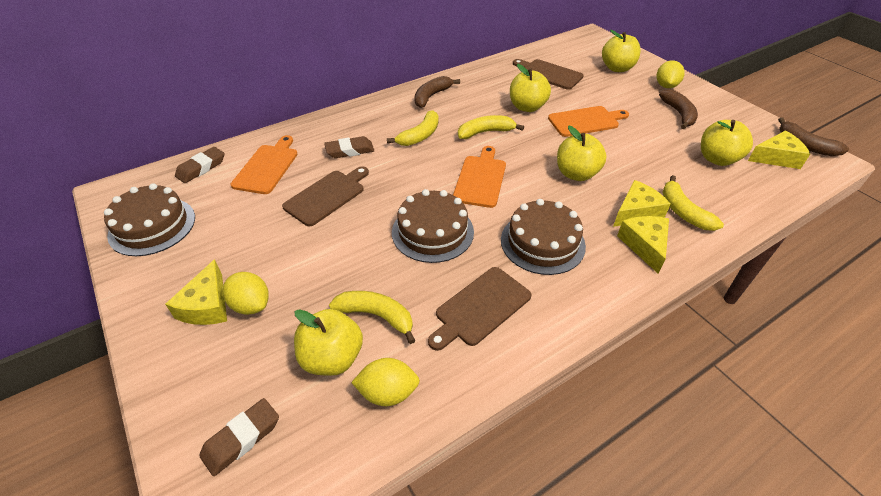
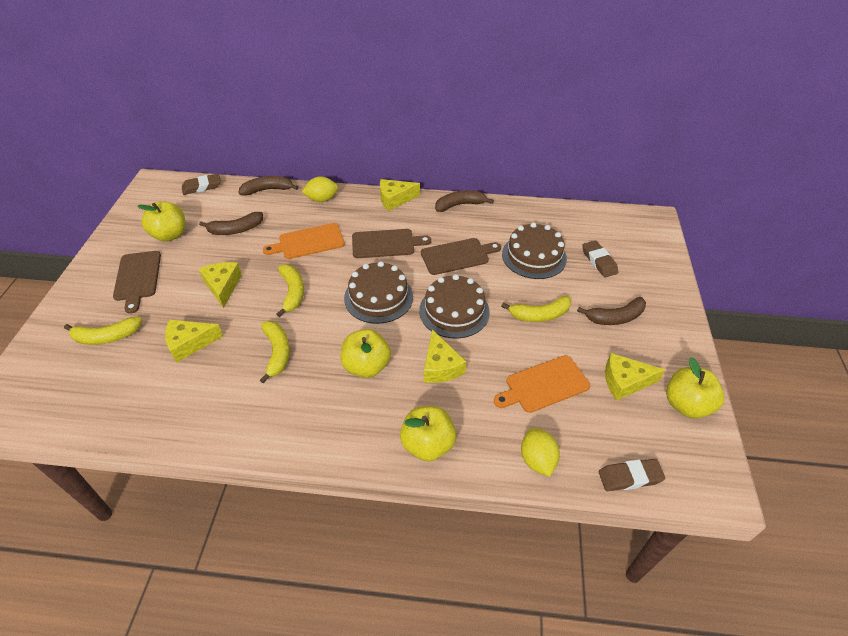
brown banana: [414,76,460,108] [659,89,698,129] [778,117,849,156] = 3 -> [199,212,263,235] [239,176,298,196] [435,190,494,212] [577,297,646,325] = 4
orange cutting board: [231,135,298,194] [453,146,506,208] [548,106,629,137] = 3 -> [263,223,345,259] [494,355,590,413] = 2
yellow apple: [294,309,363,376] [510,64,551,112] [557,126,607,181] [602,30,641,72] [701,120,753,166] = 5 -> [137,202,185,242] [341,329,391,378] [400,406,456,462] [666,357,724,419] = 4
yellow cheese: [165,259,227,325] [613,180,671,227] [617,216,669,274] [748,131,810,169] = 4 -> [165,319,223,363] [199,262,242,308] [380,179,420,211] [424,330,466,383] [605,353,665,401] = 5
yellow lemon: [222,272,269,315] [351,358,420,406] [657,60,685,88] = 3 -> [302,176,338,202] [521,428,560,477] = 2

